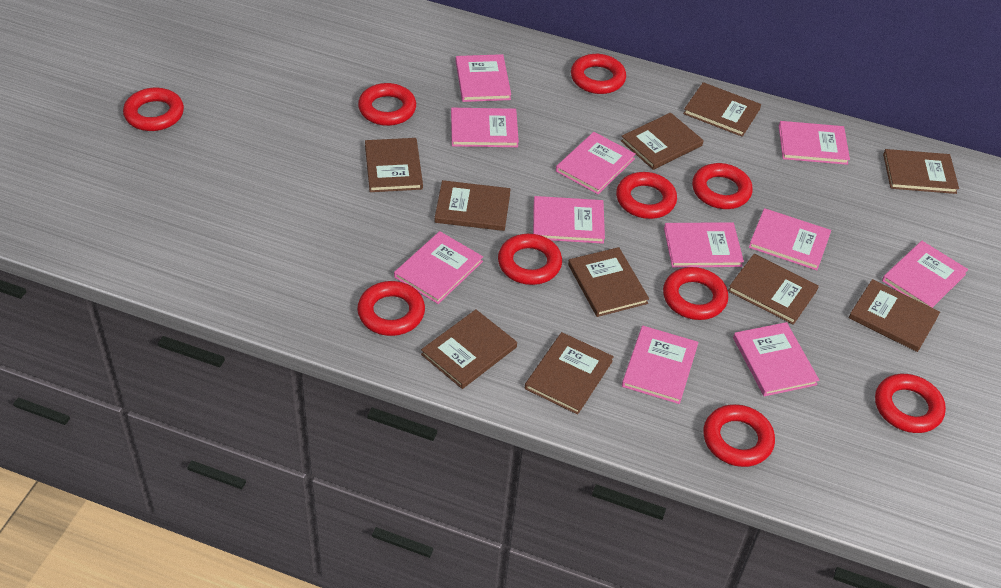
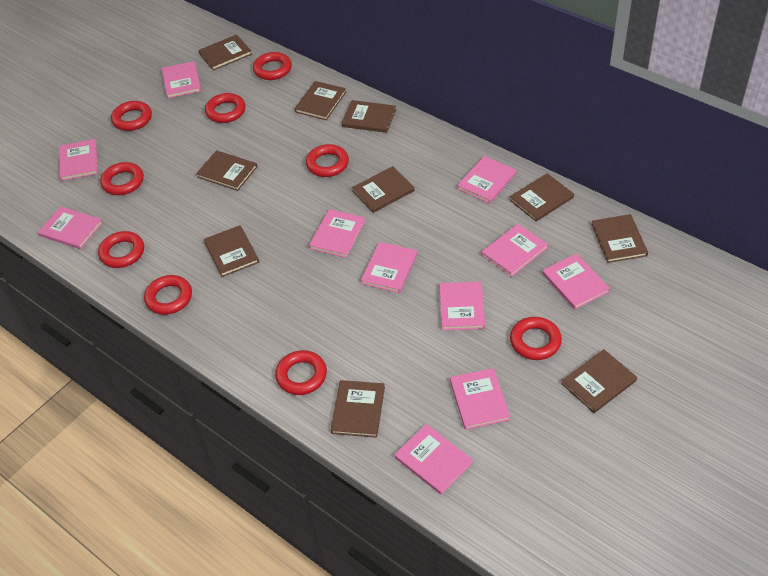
red ring: [123,88,184,131] [357,281,425,336] [358,83,416,126] [498,234,562,285] [571,54,626,94] [616,172,677,219] [663,267,728,320] [692,163,753,209] [703,404,775,467] [875,374,946,433] = 10 -> [98,231,144,268] [100,162,144,195] [111,101,152,131] [144,275,192,315] [205,93,246,123] [253,52,292,80] [275,350,327,395] [306,144,349,177] [510,317,562,360] = 9

